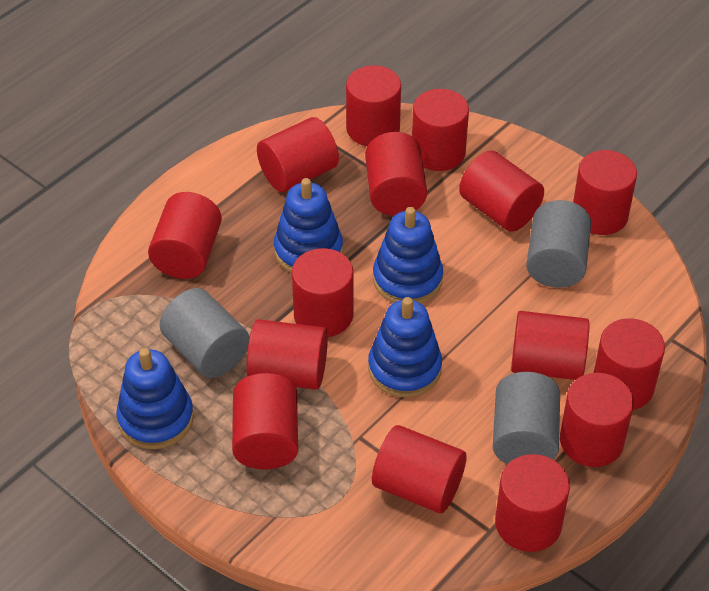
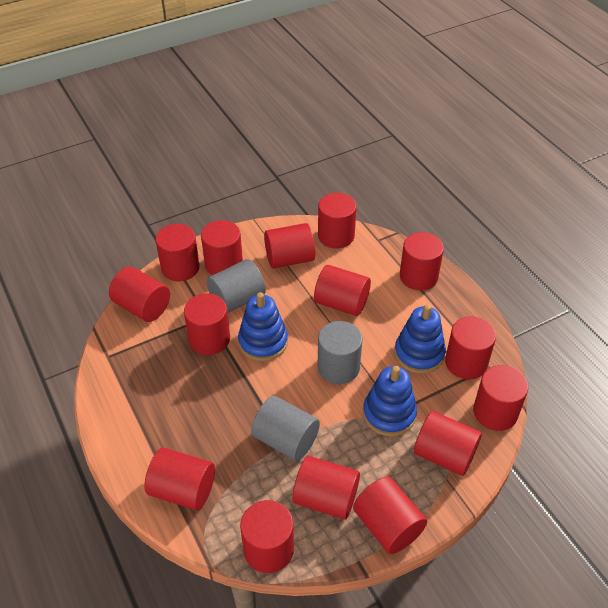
blue stacking toy: [116,348,194,449] [274,178,343,273] [368,297,442,398] [373,207,443,303] = 4 -> [238,292,288,361] [363,366,417,436] [394,304,446,374] = 3

